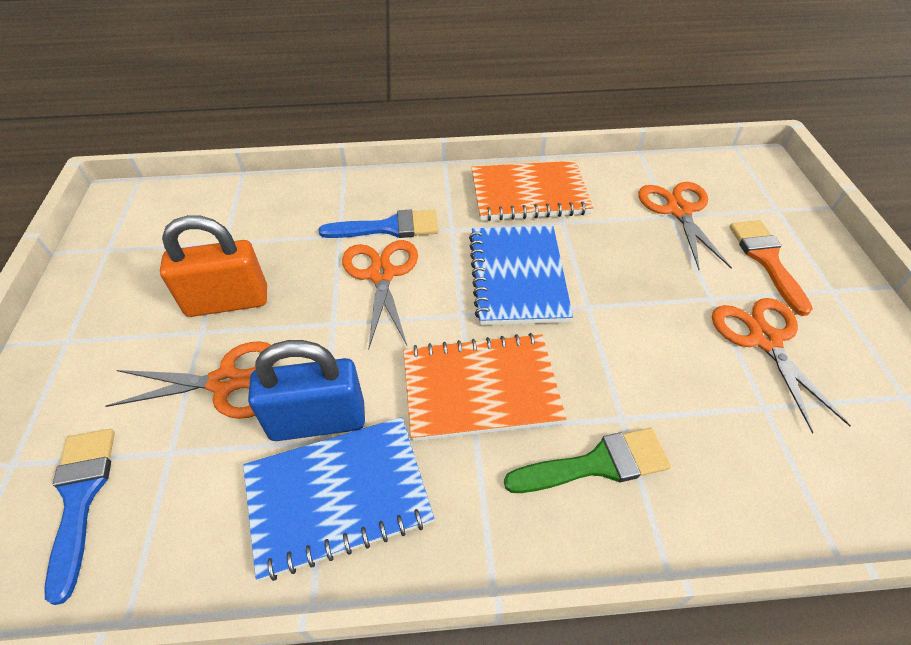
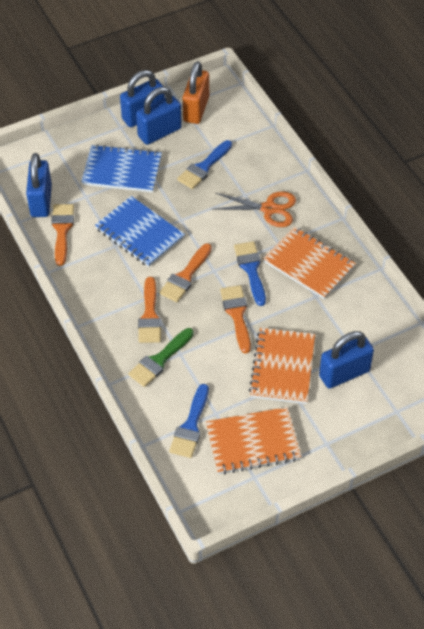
blue brush: [44,429,115,605] [319,209,439,238] = 2 -> [169,384,209,458] [177,140,232,189] [234,241,266,306] = 3
blue padlock: [248,340,365,441] = 1 -> [26,153,52,217] [120,70,165,127] [136,87,182,145] [319,331,374,389] = 4
orange brush: [730,220,813,316] = 1 -> [51,204,74,266] [138,277,162,343] [159,243,212,302] [220,285,251,353] = 4
orange notebook: [403,333,567,441] [471,161,593,221] = 2 -> [206,407,301,474] [249,328,315,404] [263,226,356,299] = 3
orange scissors: [106,341,275,419] [342,240,418,350] [638,182,732,270] [712,298,851,434] = 4 -> [214,191,296,227] = 1

